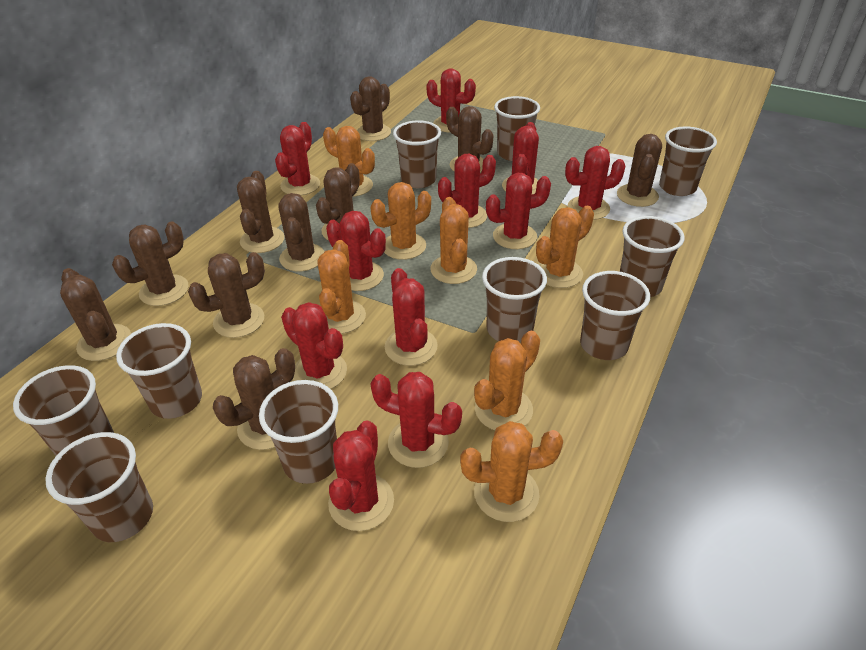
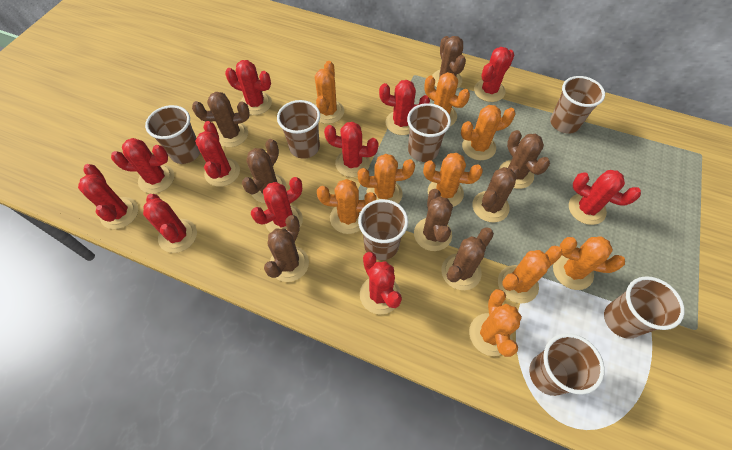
brown cactus: [60,268,131,361] [112,222,189,306] [188,252,265,338] [213,348,295,450] [237,171,284,253] [278,193,325,271] [316,163,360,240] [350,76,391,141] [446,106,494,173] [617,134,662,207] = 10 -> [192,92,250,147] [242,139,287,203] [264,215,309,282] [414,189,453,251] [432,36,466,88] [442,227,494,290] [472,166,520,222] [499,130,550,189] = 8
brown cup: [13,365,114,456] [45,432,153,542] [116,323,202,419] [259,380,338,484] [393,120,441,188] [482,257,547,343] [494,96,540,161] [580,271,650,360] [620,216,685,297] [659,126,717,196] = 10 -> [145,105,200,164] [277,100,320,159] [358,199,408,260] [407,103,451,162] [529,333,605,396] [550,76,605,134] [604,276,685,339] = 7
orange cactus: [317,240,366,334] [323,126,375,197] [371,182,431,260] [431,197,477,284] [460,421,563,522] [474,331,540,430] [536,206,594,288] = 7 -> [315,61,344,124] [317,179,376,234] [357,154,415,204] [423,153,483,207] [424,72,470,126] [461,105,516,160] [469,289,522,357] [498,246,562,303] [553,236,625,290] = 9

